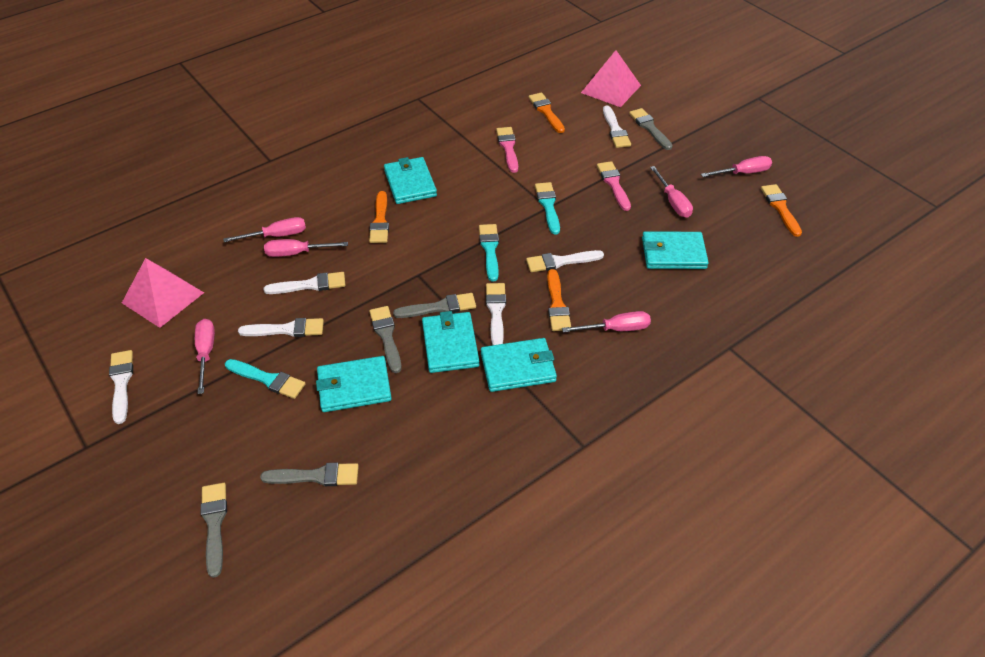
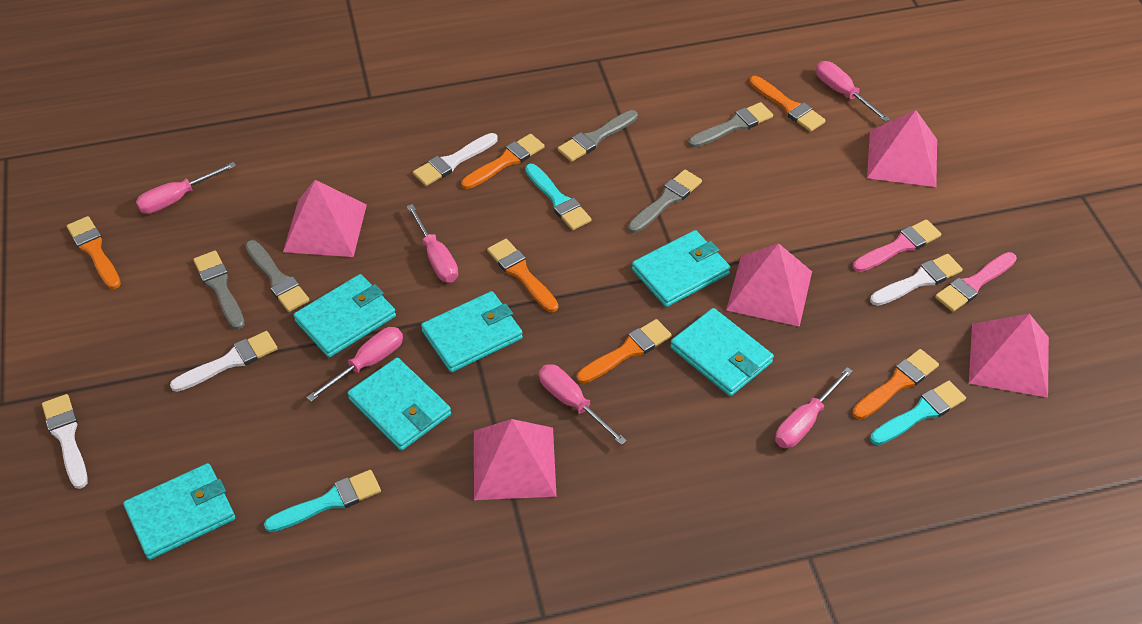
orange brush: [369,191,389,243] [529,92,565,133] [547,269,571,331] [761,184,802,237] = 4 -> [67,216,121,289] [461,134,545,189] [487,239,558,312] [577,319,672,384] [749,76,826,132] [852,349,939,419] = 6
pink pyramid: [122,258,204,328] [581,50,641,107] = 2 -> [283,180,367,257] [474,419,557,500] [726,243,812,327] [867,110,937,187] [969,314,1049,398] = 5
turquoise wallet: [316,356,392,412] [384,157,437,204] [422,311,480,373] [481,338,557,392] [642,231,709,269] = 5 -> [123,463,235,560] [293,274,396,358] [347,357,451,451] [421,291,523,373] [632,230,731,307] [670,308,774,396] = 6
white brush: [109,350,133,424] [238,318,324,337] [264,272,345,294] [486,283,506,345] [526,250,604,272] [603,106,631,148] = 6 -> [42,394,88,489] [170,331,278,392] [413,133,498,186] [870,254,963,306] = 4

